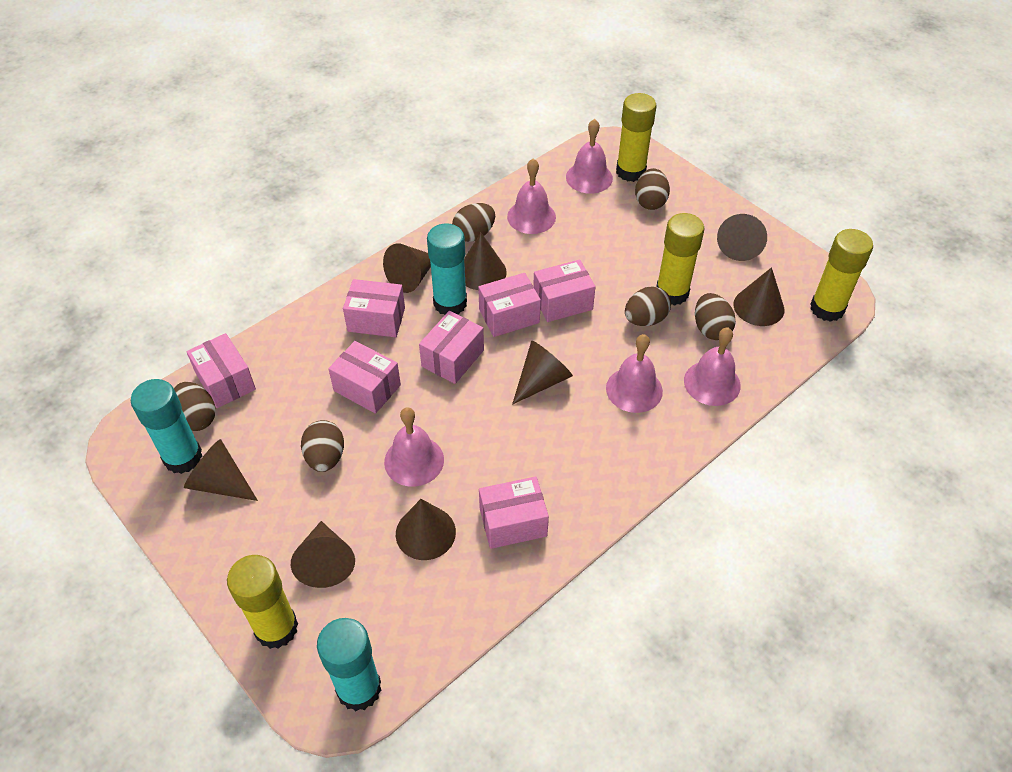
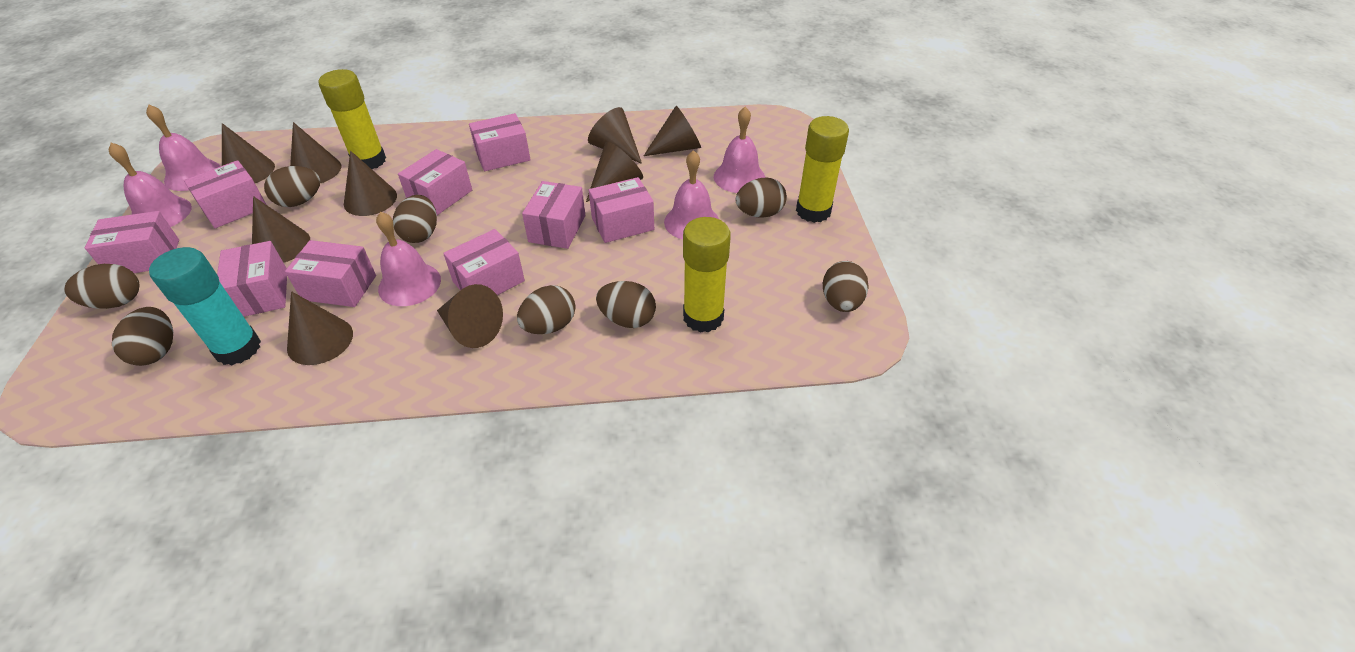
brown cone: [184,439,258,501] [291,521,355,588] [383,243,431,293] [396,499,456,560] [464,233,507,290] [512,341,573,405] [717,214,767,261] [733,267,785,326] = 8 -> [222,123,275,183] [252,196,310,263] [287,291,353,365] [290,122,341,183] [344,151,397,216] [437,284,503,348] [586,142,643,202] [588,107,642,164] [644,106,701,156] = 9
brown egg: [174,382,216,431] [301,420,344,472] [452,203,495,242] [625,286,671,326] [635,168,670,210] [695,293,736,340] = 6 -> [64,264,139,309] [112,307,173,366] [264,166,320,207] [393,195,437,243] [517,285,575,334] [596,281,656,328] [736,177,787,218] [823,261,869,312] = 8
pink box: [186,333,256,408] [328,341,401,414] [343,279,405,337] [419,311,484,384] [478,273,541,337] [479,476,549,549] [533,260,595,322] = 7 -> [85,211,179,273] [184,160,267,228] [217,241,287,317] [285,240,376,307] [398,149,472,215] [443,229,525,295] [469,113,531,171] [522,181,585,249] [589,177,654,243] = 9
turquoise glue stick: [131,379,202,474] [317,618,381,711] [427,223,467,315] = 3 -> [149,247,261,365] = 1
yellow glue stick: [227,555,298,649] [616,93,657,182] [656,213,705,306] [810,229,873,322] = 4 -> [319,69,386,169] [683,217,731,333] [796,116,849,223] = 3

